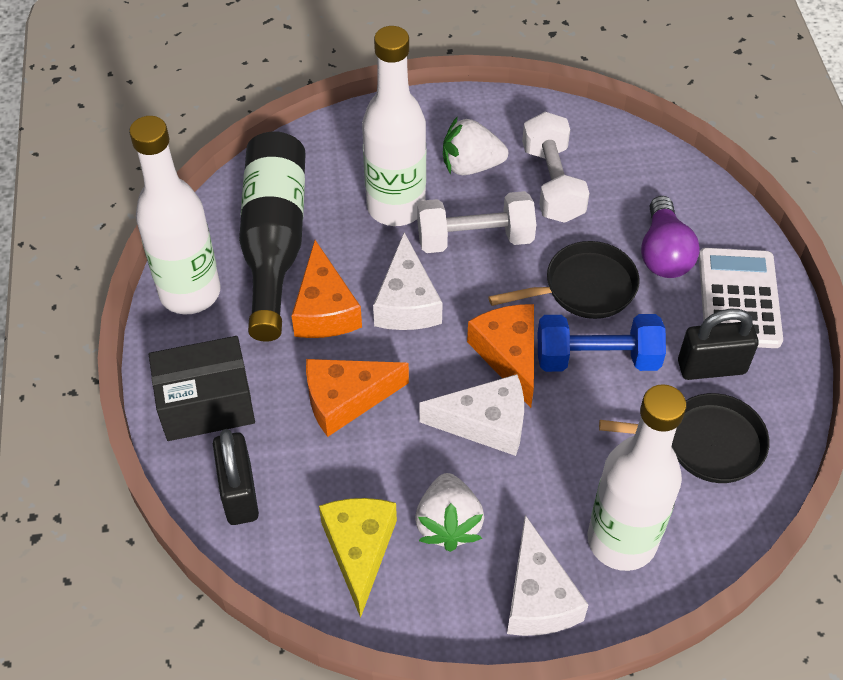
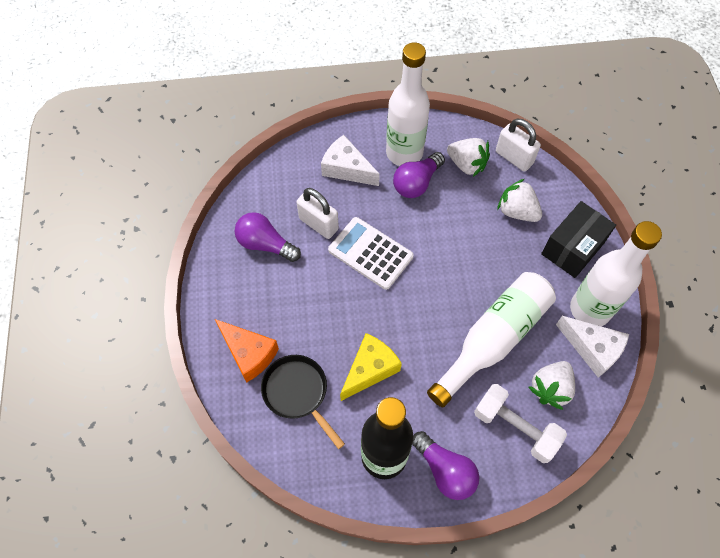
black padlock: [213,429,259,525] [678,309,759,380] = 2 -> none = 0
black pan: [488,241,640,319] [599,393,769,483] = 2 -> [261,355,345,449] = 1
blue dumbbell: [538,314,666,372] = 1 -> none = 0
orange cheese: [292,240,362,338] [306,359,409,437] [467,304,534,408] = 3 -> [215,319,279,383] = 1
purple light bulb: [641,196,700,278] = 1 -> [235,212,301,262] [393,152,445,198] [412,431,479,500] = 3
white cheese: [373,232,443,330] [420,374,524,456] [507,515,588,636] = 3 -> [321,135,380,186] [556,316,629,378] = 2
white dumbbell: [417,191,536,253] [522,112,590,223] = 2 -> [474,384,567,463] = 1
white padlock: none = 0 -> [296,188,339,239] [496,119,541,172] = 2
white strawberry: [415,473,484,552] [443,116,508,175] = 2 -> [447,138,490,177] [497,179,542,222] [529,361,575,410] = 3

